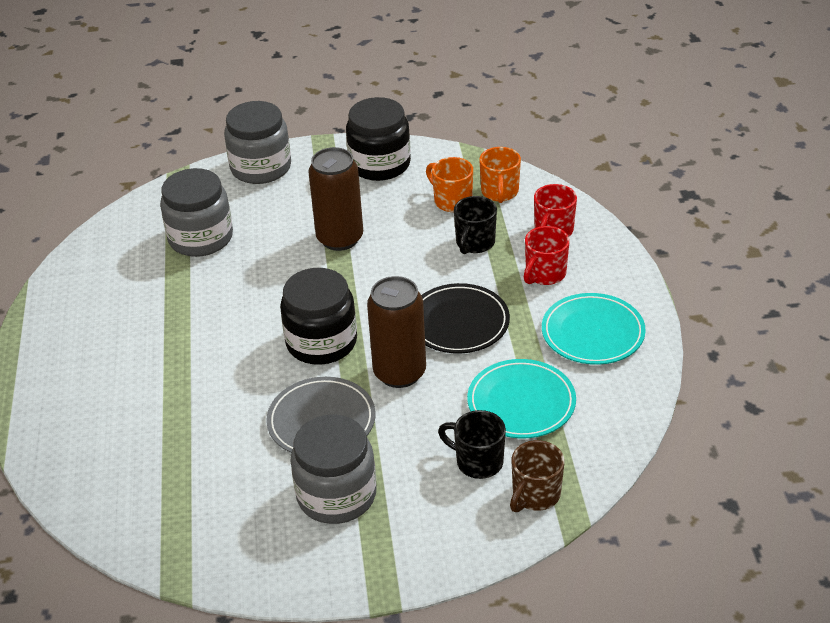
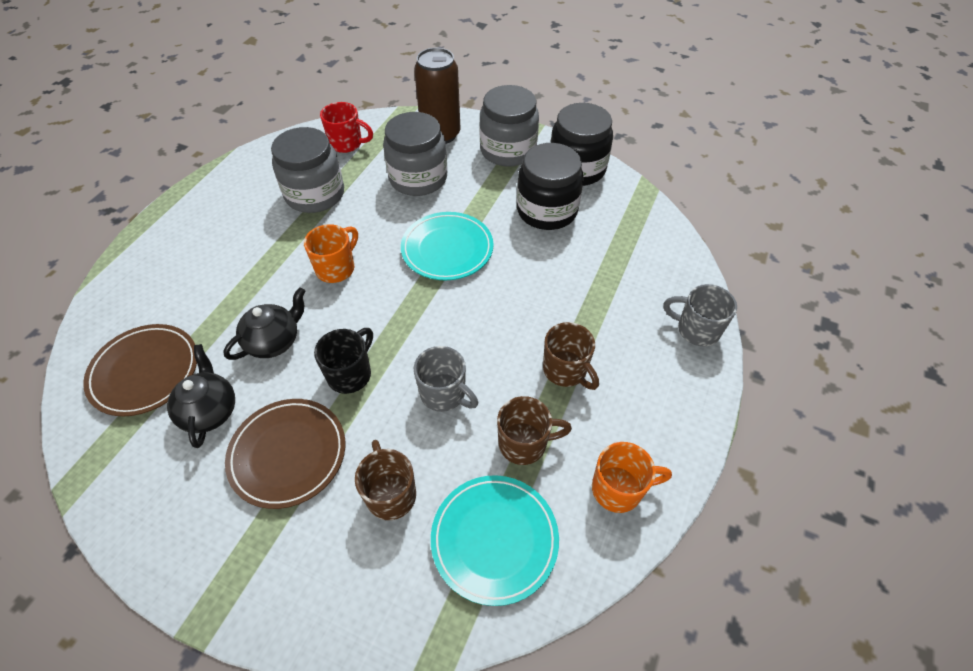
black mug: [438,410,506,479] [454,196,497,254] = 2 -> [314,328,373,394] = 1
black plate: [421,283,510,354] = 1 -> none = 0
black teapot: none = 0 -> [167,344,235,448] [223,287,305,360] = 2
brown can: [308,147,363,251] [367,276,426,388] = 2 -> [414,48,461,144] = 1
brown mug: [510,440,564,512] = 1 -> [355,440,416,520] [497,396,572,465] [543,322,599,390] = 3
brown plate: none = 0 -> [83,324,197,416] [225,399,345,509] = 2
grey mug: none = 0 -> [414,346,478,412] [663,284,737,347] = 2
grey plate: [266,377,376,453] = 1 -> none = 0
red mug: [524,226,569,285] [534,184,577,237] = 2 -> [320,102,373,153] = 1

